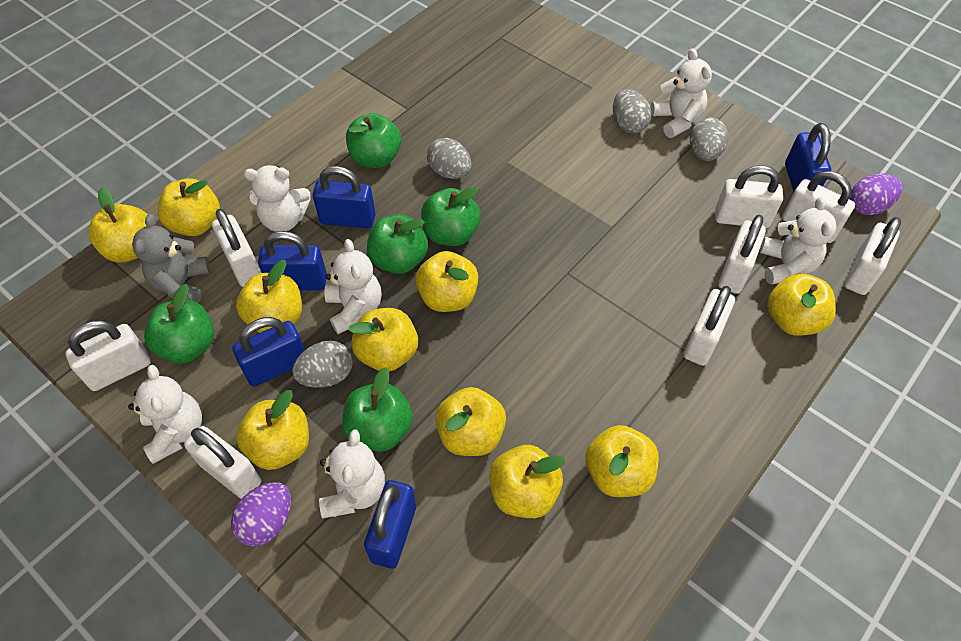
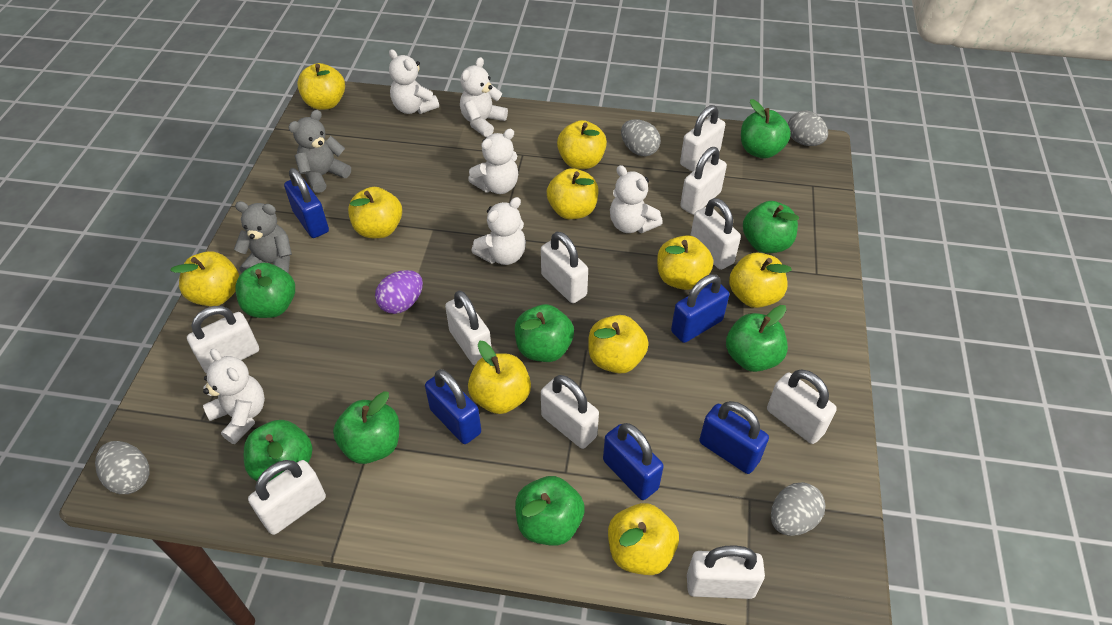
green apple: [144,284,214,363] [342,367,413,452] [346,113,401,168] [367,214,428,274] [421,187,480,246] = 5 -> [235,262,295,318] [244,420,313,481] [333,391,399,464] [515,304,574,362] [515,476,585,546] [726,305,788,372] [741,99,791,158] [743,201,799,253] = 8
grey teddy bear: [132,214,210,303] = 1 -> [234,201,292,274] [288,110,351,193] = 2
purple egg: [231,482,291,546] [850,174,902,215] = 2 -> [375,270,423,314] = 1
white padlock: [65,320,151,391] [184,426,261,499] [212,209,261,287] [684,286,735,366] [715,165,783,228] [718,215,766,294] [782,171,855,243] [844,217,901,295] = 8 -> [187,306,259,374] [248,460,326,535] [445,291,491,365] [541,232,588,303] [541,375,599,449] [680,105,725,171] [680,147,727,215] [687,545,765,599] [690,198,741,270] [767,370,837,444] = 10

